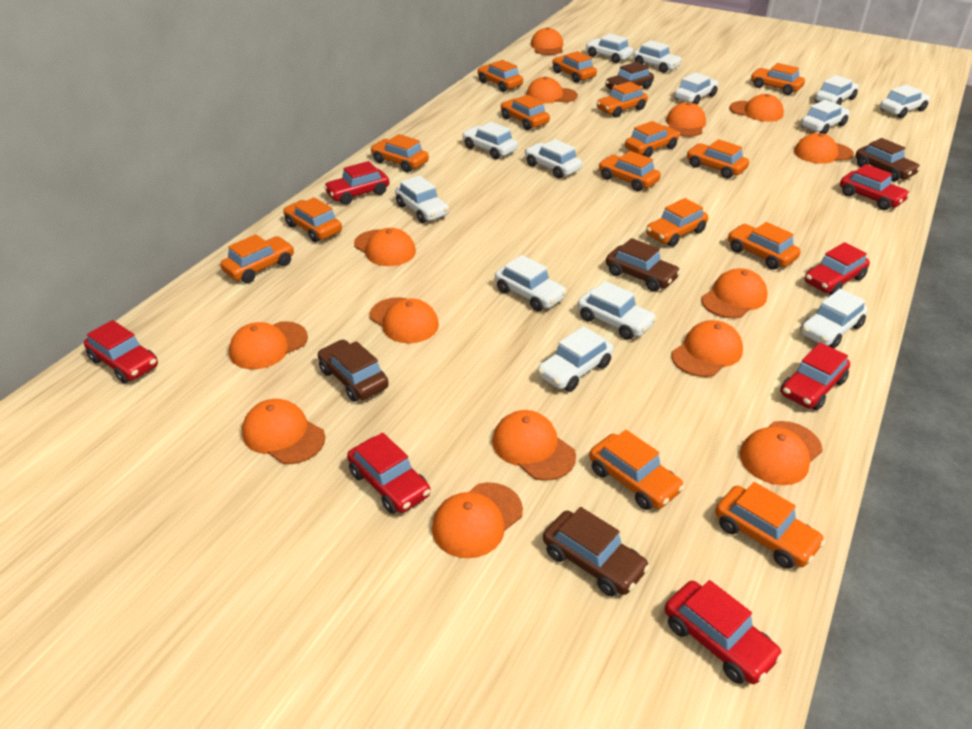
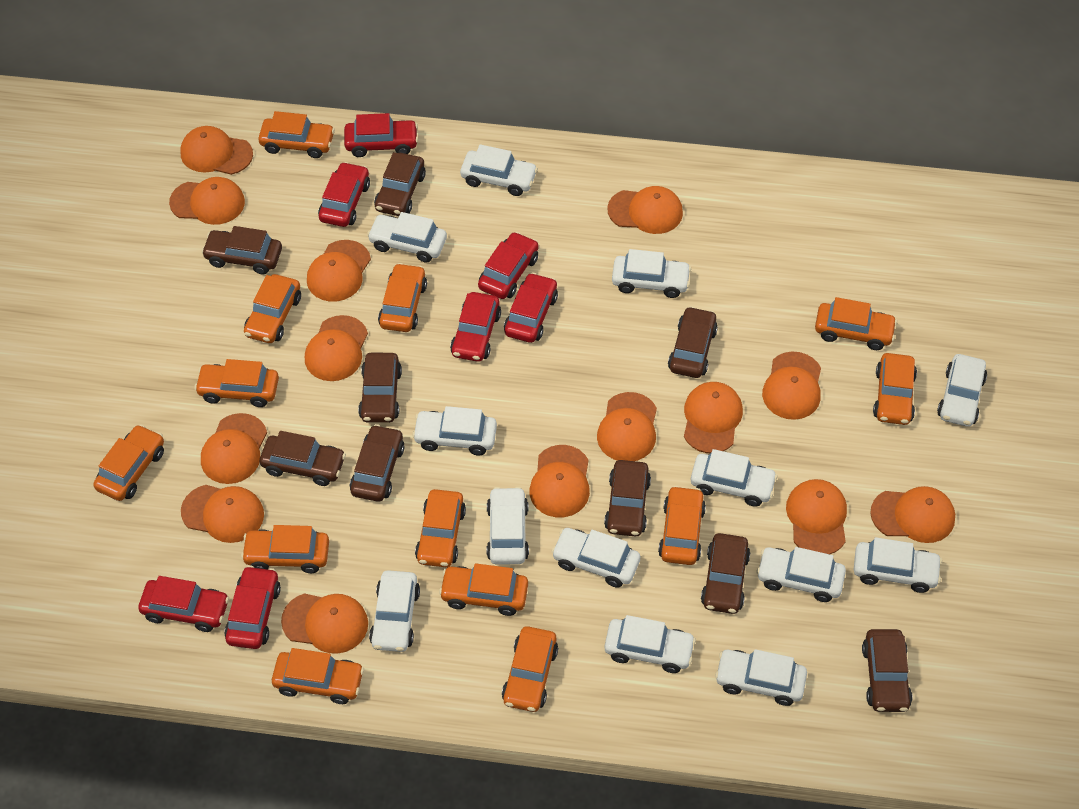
brown car: [318,340,389,402] [543,507,650,597] [605,62,654,90] [606,238,681,292] [855,138,921,181] = 5 -> [201,226,282,275] [260,431,346,486] [350,424,405,502] [358,353,402,423] [374,152,426,216] [604,460,651,537] [668,306,718,378] [701,533,750,614] [862,629,913,712] = 9
orange car: [221,234,294,283] [283,197,342,243] [370,134,429,172] [477,60,523,92] [501,95,550,130] [552,51,597,83] [589,430,684,510] [597,82,648,118] [599,151,661,191] [625,121,680,157] [646,198,708,247] [687,139,749,179] [715,482,825,569] [728,222,801,270] [751,63,805,95] = 15 -> [93,424,164,501] [194,359,279,407] [241,525,329,573] [244,274,301,343] [258,111,335,158] [272,648,364,704] [378,263,427,332] [415,489,466,567] [439,563,528,616] [502,626,558,712] [658,486,706,565] [815,297,897,350] [873,353,917,425] = 13

